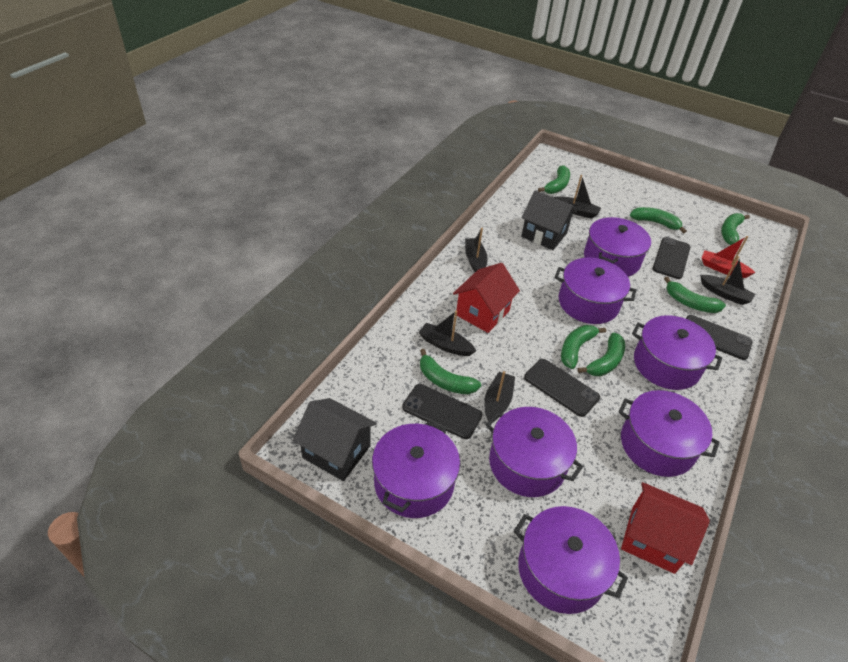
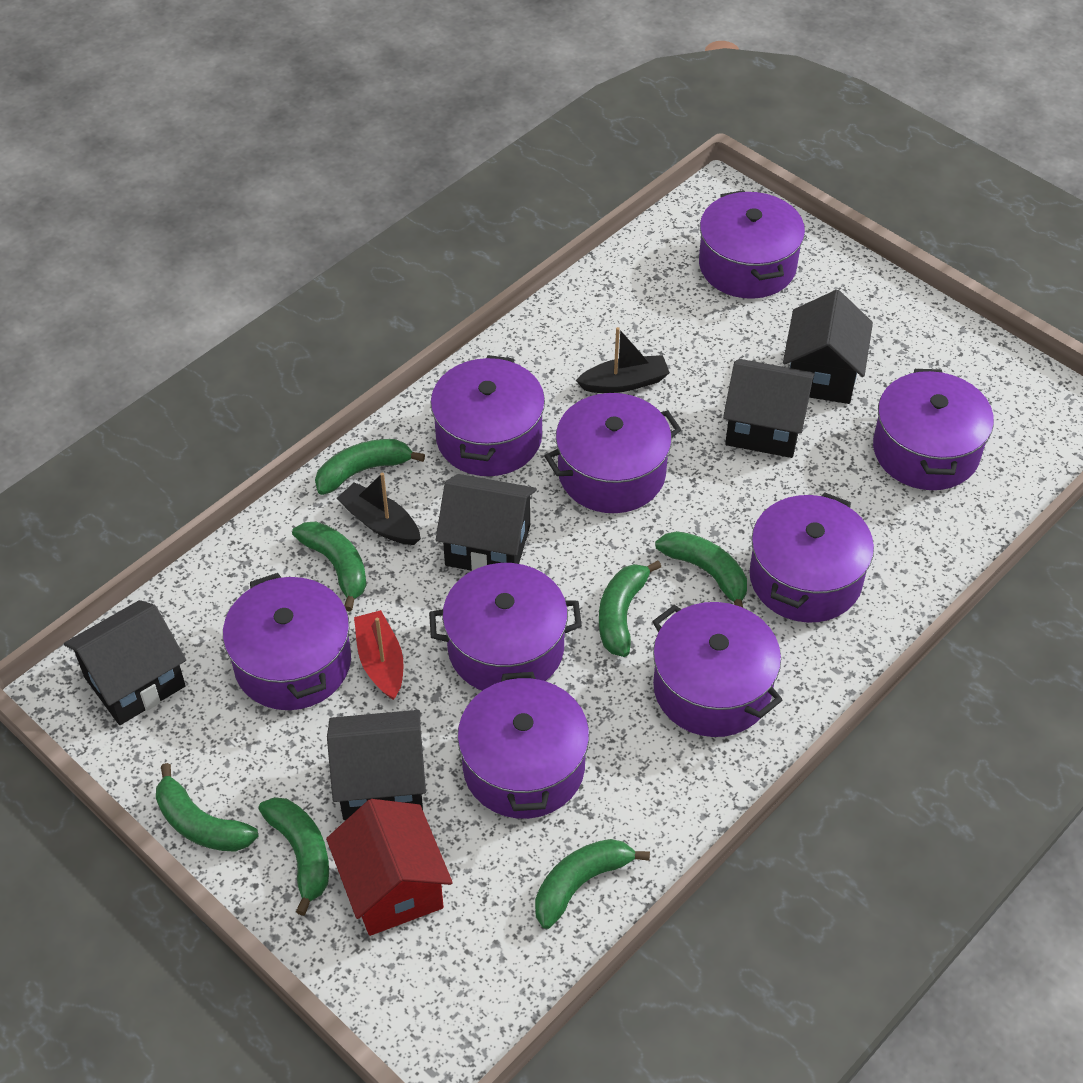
black boat: [418,311,476,356] [465,228,488,272] [484,371,515,421] [554,175,601,219] [700,256,755,305] = 5 -> [336,473,421,545] [576,327,670,393] = 2
black house: [293,398,377,481] [521,190,577,250] = 2 -> [64,600,186,725] [327,710,426,820] [436,474,537,571] [723,359,815,458] [783,290,873,404] = 5
black phone: [402,384,483,439] [524,359,600,417] [653,237,690,279] [686,315,753,360] = 4 -> none = 0
purple pot: [372,421,460,518] [486,407,583,497] [514,506,628,614] [555,258,636,324] [584,217,651,277] [618,390,720,477] [632,315,722,390] = 7 -> [223,573,351,710] [429,563,582,691] [431,355,545,476] [457,672,589,819] [545,393,681,513] [652,602,782,737] [699,190,805,299] [749,492,874,622] [873,369,994,490] = 9
red house: [453,263,520,333] [621,482,710,574] = 2 -> [326,799,453,936] = 1

